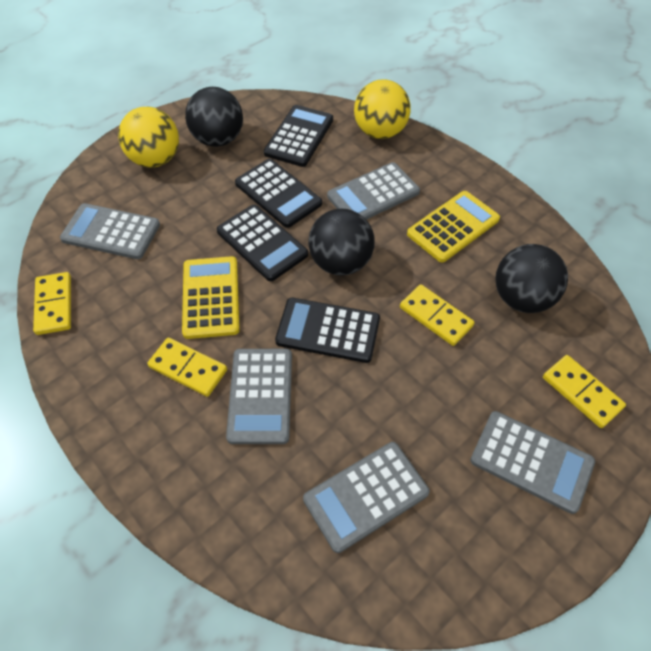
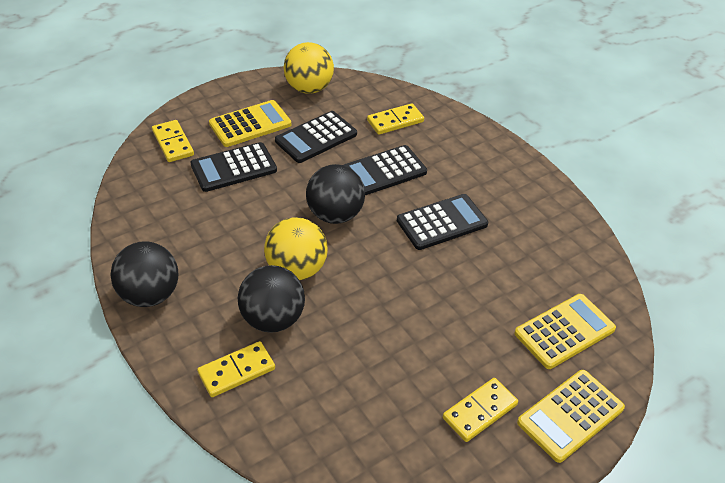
grey calculator: [60,203,160,259] [226,349,292,444] [303,442,430,553] [327,162,420,220] [470,411,595,514] = 5 -> none = 0
yellow calculator: [182,256,240,339] [407,191,500,262] = 2 -> [209,100,291,147] [514,294,616,369] [517,370,625,463] = 3

